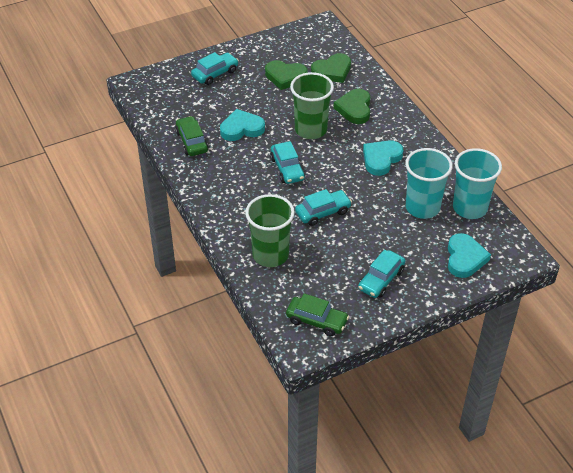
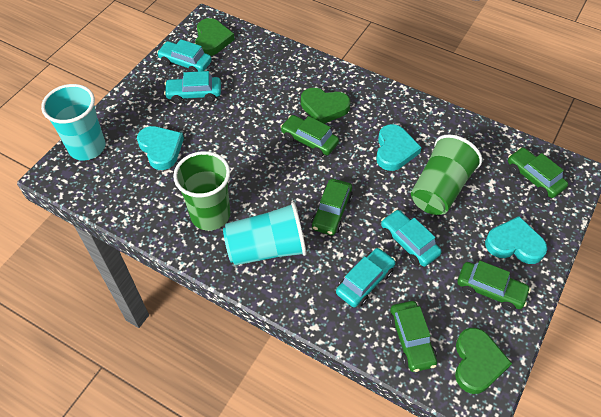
green car: [175,116,208,156] [286,293,349,336] = 2 -> [280,115,339,157] [311,179,353,235] [389,301,437,372] [457,261,531,311] [508,147,568,198] = 5

